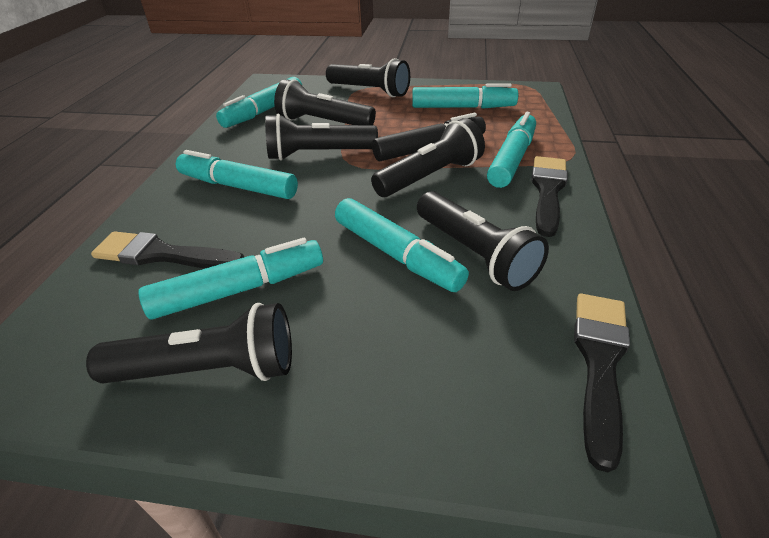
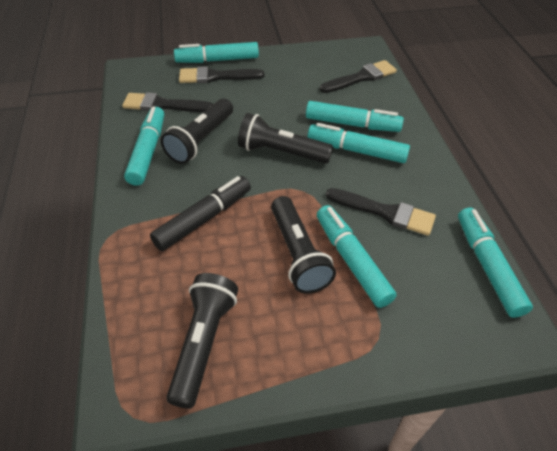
black brush: [91,231,244,268] [531,156,568,237] [574,294,630,473] = 3 -> [122,92,213,112] [179,66,264,83] [320,60,397,93] [326,188,436,236] = 4
black flashlight: [86,303,292,383] [265,114,378,161] [274,79,376,125] [326,58,410,97] [371,118,485,197] [417,191,549,291] = 6 -> [161,99,233,164] [166,273,238,409] [238,113,333,164] [271,196,336,294] = 4

